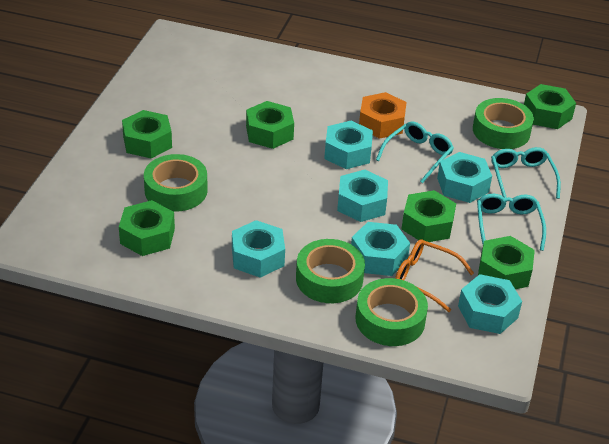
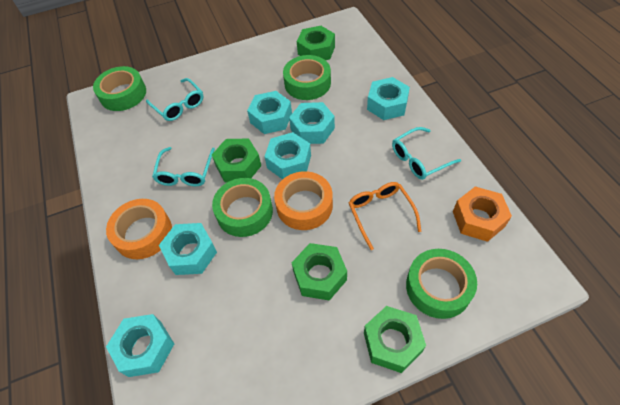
green nut: [119,200,175,256] [122,110,172,159] [246,101,294,149] [401,190,456,242] [478,236,535,289] [524,84,576,129] = 6 -> [212,139,261,183] [291,243,347,301] [297,26,335,60] [364,306,426,373] = 4
orange tape: none = 0 -> [106,199,172,259] [274,171,333,230] = 2

